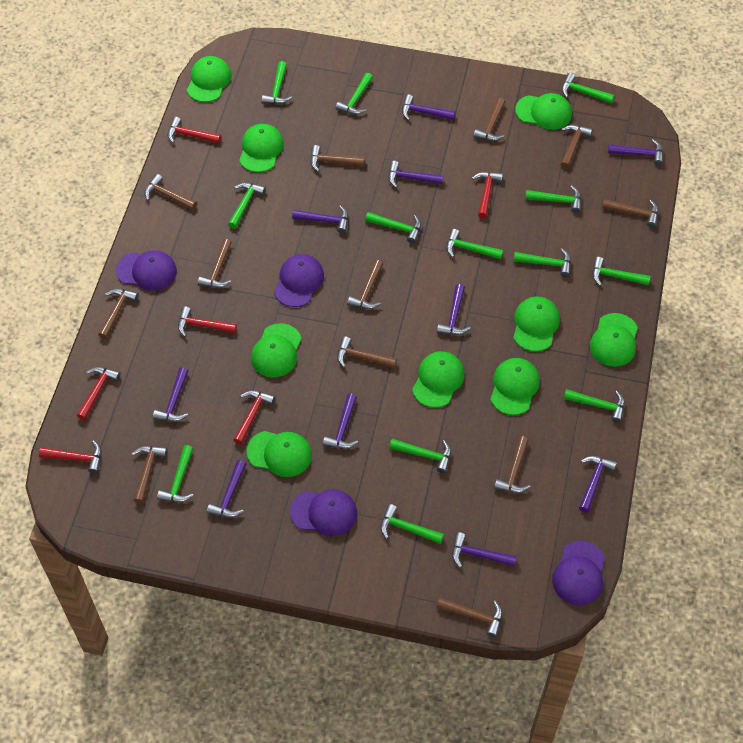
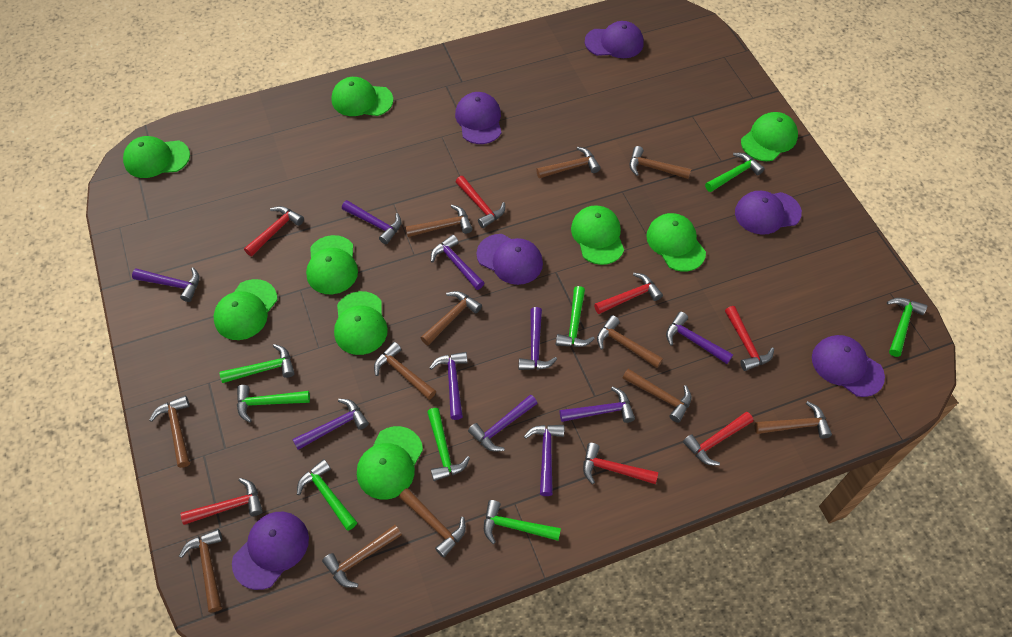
green hammer: [157,445,194,503] [228,182,266,229] [262,61,292,104] [336,73,373,115] [365,212,421,243] [380,504,444,544] [389,439,451,473] [446,229,503,259] [513,248,571,277] [525,186,581,213] [562,73,615,104] [564,389,625,423] [592,257,651,286] = 13 -> [220,344,295,383] [237,385,310,422] [297,459,357,531] [427,408,470,481] [484,500,561,544] [556,286,595,347] [705,153,765,192] [887,298,927,357] = 8
purple cap: [116,250,177,291] [274,254,324,307] [290,489,357,536] [552,541,605,605] = 4 -> [232,512,309,590] [455,92,501,144] [476,234,543,285] [585,21,644,58] [735,191,802,235] [812,335,885,397] = 6
red hammer: [39,440,102,473] [77,367,121,420] [167,117,221,144] [178,306,237,337] [234,390,275,445] [472,172,503,219] = 6 -> [181,478,263,525] [244,206,304,256] [456,176,505,228] [583,443,658,484] [594,273,663,314] [683,412,753,466] [725,306,774,371] = 7

